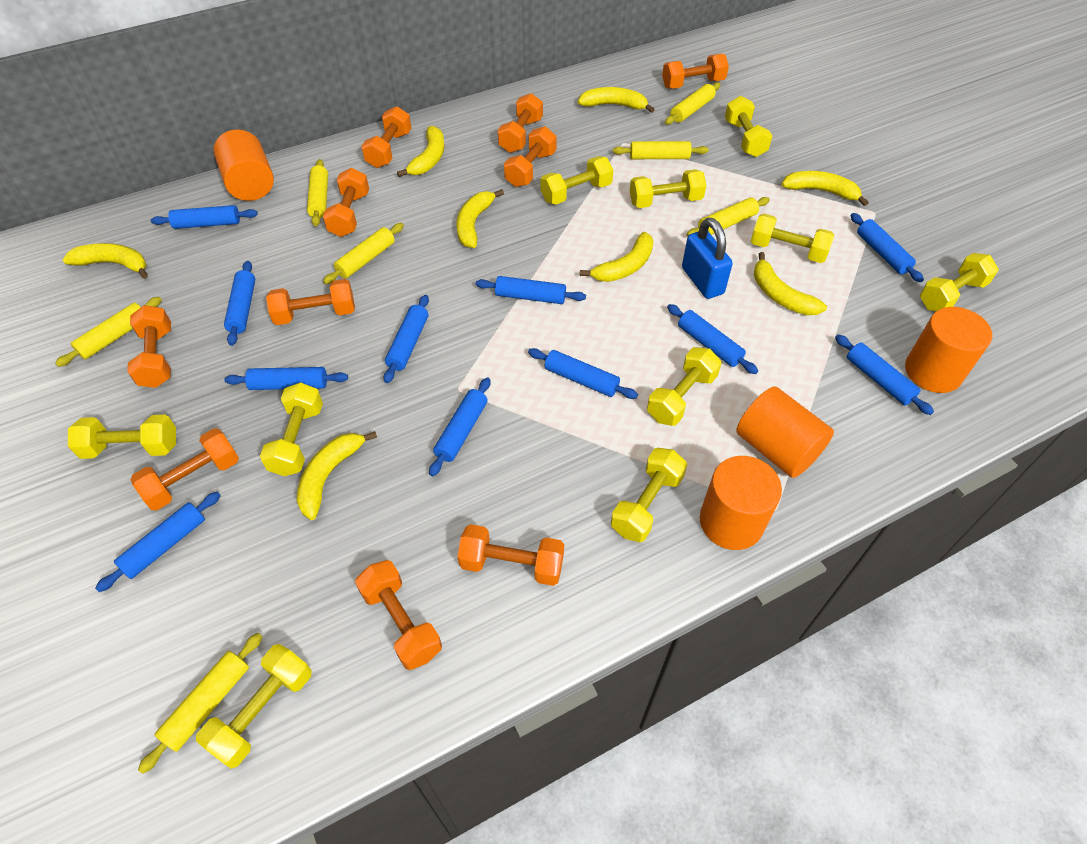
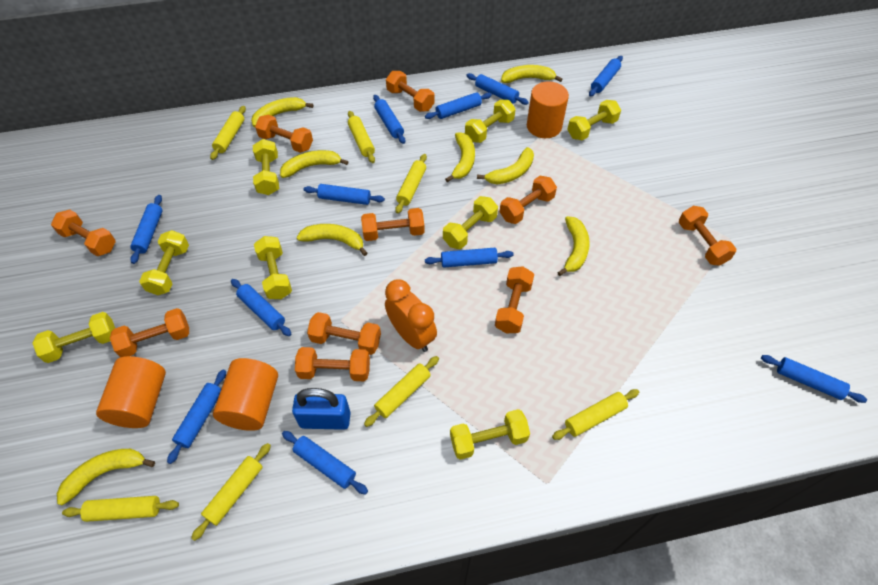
orange clock: none = 0 -> [385,279,437,352] = 1
orange cylinder: [214,130,274,201] [700,456,782,550] [736,387,834,478] [905,307,992,393] = 4 -> [96,356,166,428] [213,358,278,431] [527,82,569,138] = 3
yellow dumbbell: [68,415,176,459] [196,644,312,769] [260,382,323,476] [541,156,613,205] [611,448,687,542] [630,169,706,208] [647,347,722,426] [725,96,772,157] [751,214,834,263] [920,253,999,311] = 10 -> [32,312,115,363] [139,230,189,295] [253,139,279,195] [254,236,292,299] [443,196,498,249] [450,409,530,460] [465,100,516,143] [567,100,621,140] = 8

